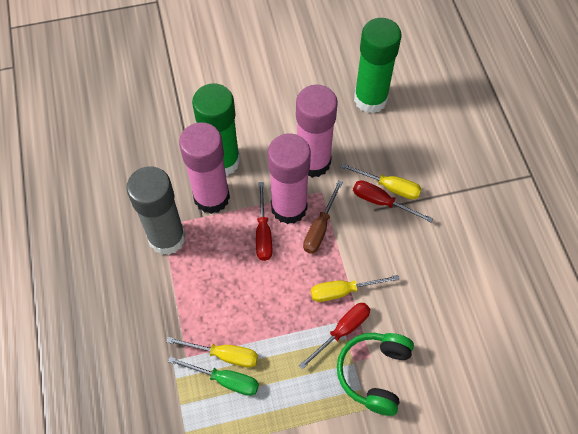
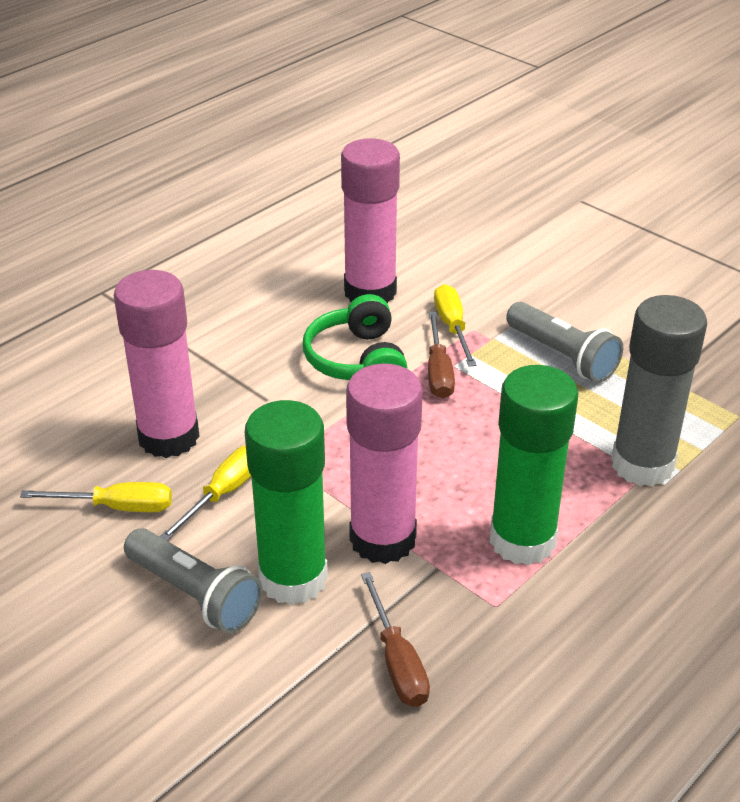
brown screwdriver: [303,180,343,254] = 1 -> [361,572,430,707] [428,312,455,399] = 2
green screwdriver: [168,357,259,396] = 1 -> none = 0
grey flashlight: none = 0 -> [124,528,263,634] [506,302,623,383] = 2
red screwdriver: [256,182,272,261] [299,303,370,369] [353,180,433,222] = 3 -> none = 0

